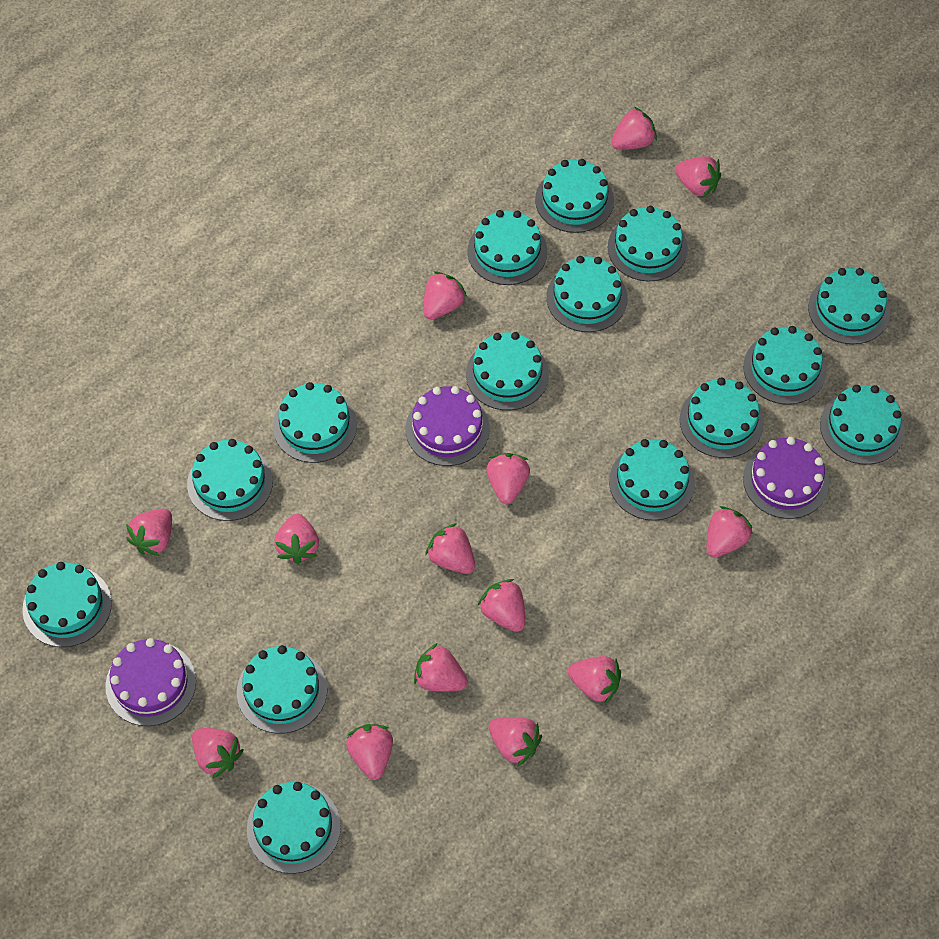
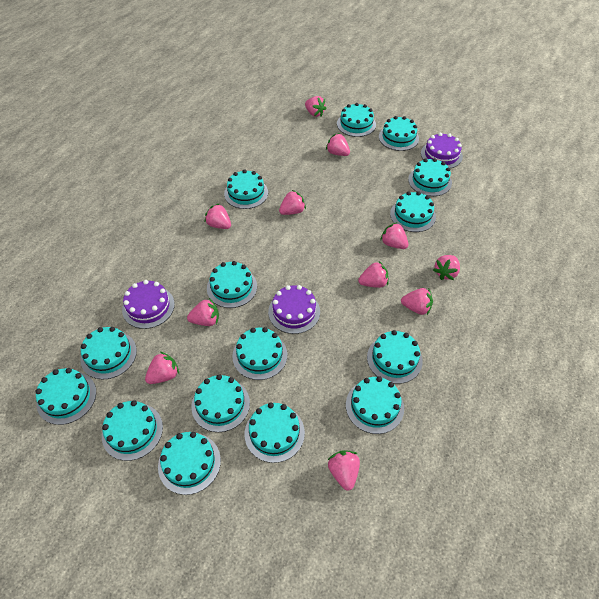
pink strawberry: [126,509,172,556] [192,728,244,779] [274,514,319,564] [346,724,393,780] [414,643,468,691] [423,271,467,320] [425,523,475,574] [478,579,525,632] [486,453,530,504] [489,717,542,767] [567,656,621,704] [611,107,657,150] [675,156,721,198] [707,506,753,558] = 14 -> [145,352,179,384] [187,298,219,326] [204,203,231,229] [279,190,306,215] [305,96,327,117] [326,133,350,156] [328,450,360,491] [358,261,389,288] [380,222,409,249] [401,288,433,315] [433,255,460,280] = 11

